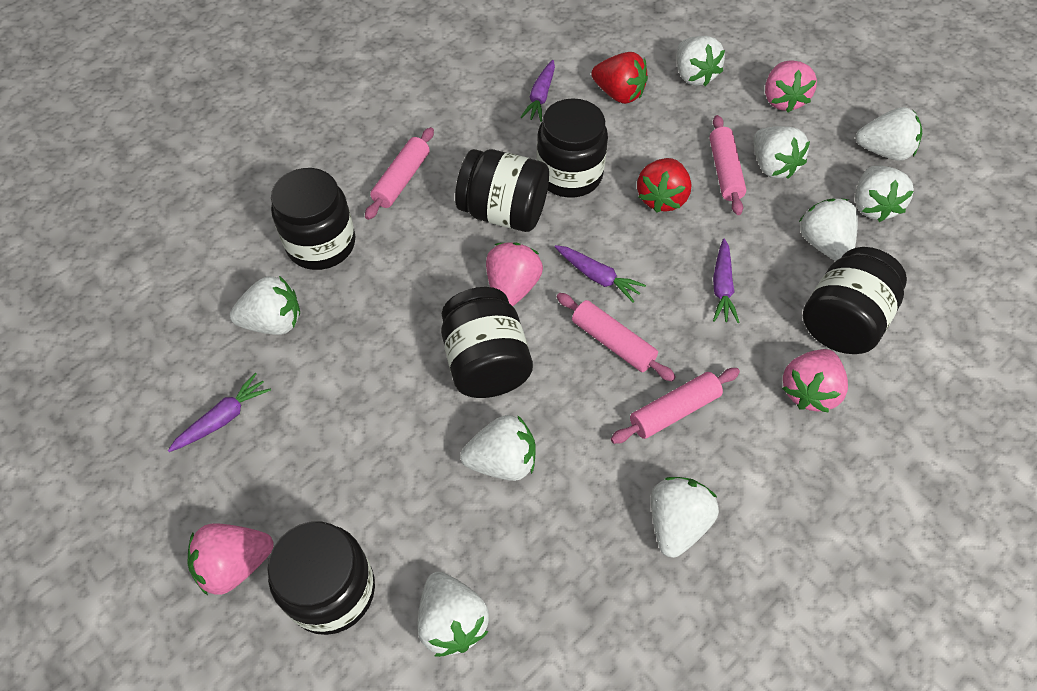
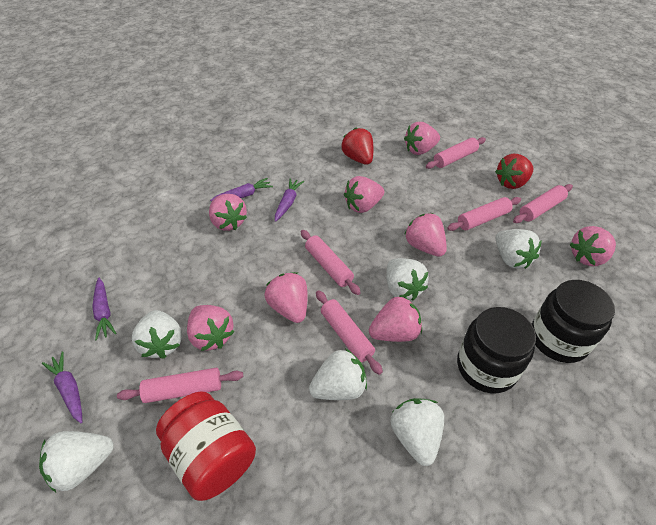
black jar: [267,521,375,635] [271,168,355,270] [441,287,533,398] [455,149,549,232] [537,98,608,198] [803,247,907,354] = 6 -> [457,307,536,393] [532,280,615,363] = 2
pink rolling pin: [365,127,434,220] [557,293,676,381] [611,368,740,444] [709,115,746,215] = 4 -> [117,368,243,403] [300,230,361,295] [316,290,383,375] [426,137,486,169] [447,197,521,231] [513,184,573,223] = 6
pink strawberry: [187,523,274,595] [486,242,543,306] [765,60,817,113] [782,349,848,413] = 4 -> [187,305,234,351] [209,194,247,231] [264,272,308,323] [344,176,384,213] [369,296,422,342] [404,122,440,155] [404,213,447,257] [569,226,616,266] = 8
red jar: none = 0 -> [156,392,256,501] = 1
white strawberry: [230,276,300,335] [418,572,489,657] [460,415,536,481] [651,477,719,558] [677,36,725,86] [754,126,810,179] [799,199,858,261] [855,107,922,161] [855,165,914,222] = 9 -> [39,431,113,492] [132,310,182,359] [309,348,367,400] [386,258,429,300] [390,398,444,466] [496,229,542,269] = 6

